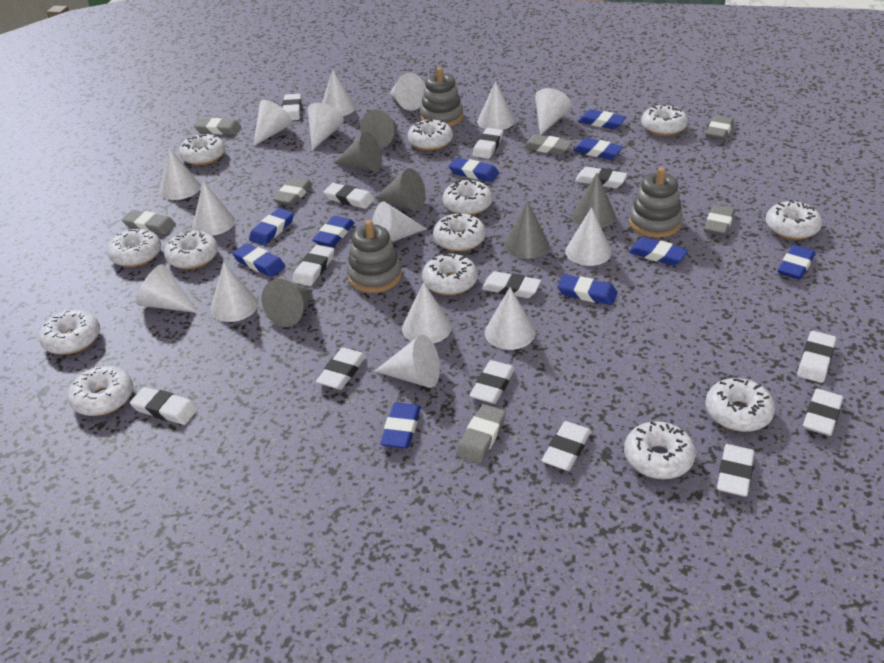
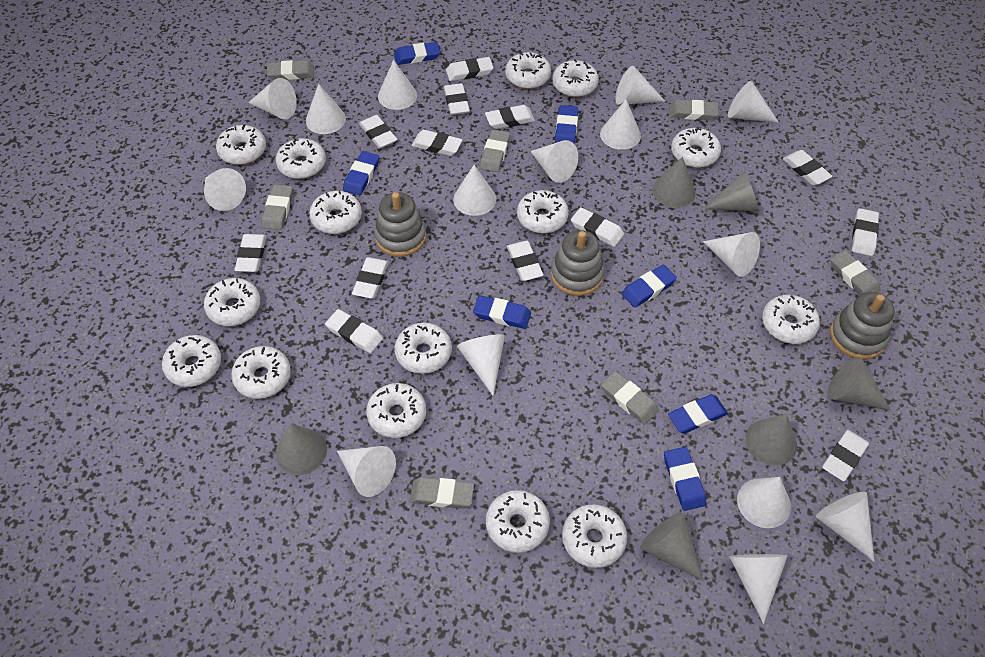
blue eraser: [232,243,286,277] [249,208,294,245] [312,216,355,247] [380,402,421,449] [449,158,499,182] [557,274,617,305] [573,138,623,160] [578,109,626,129] [629,237,688,266] [778,245,815,280] = 10 -> [343,151,379,195] [394,42,440,65] [473,295,531,329] [555,105,578,144] [622,265,677,308] [664,447,707,511] [668,394,728,434] = 7
white donut: [39,310,100,355] [68,366,133,416] [107,229,161,267] [164,230,218,269] [179,133,225,165] [408,119,453,151] [422,254,478,295] [433,213,486,252] [442,180,493,215] [624,421,696,479] [641,104,688,136] [705,378,775,432] [766,200,822,240] = 13 -> [162,335,221,387] [204,278,260,326] [216,124,266,165] [231,346,291,399] [276,138,326,179] [310,191,362,234] [366,383,426,438] [395,323,452,374] [486,490,550,553] [505,52,551,89] [517,190,569,234] [552,59,599,97] [562,504,627,568] [671,127,721,168] [762,295,820,344] = 15

